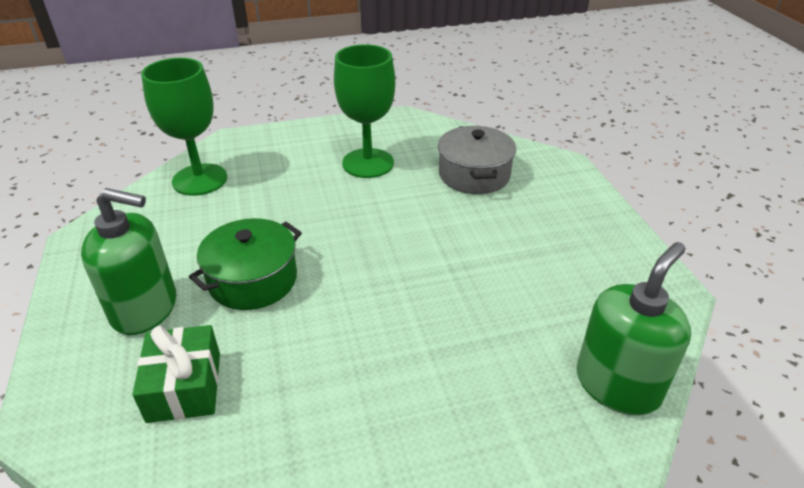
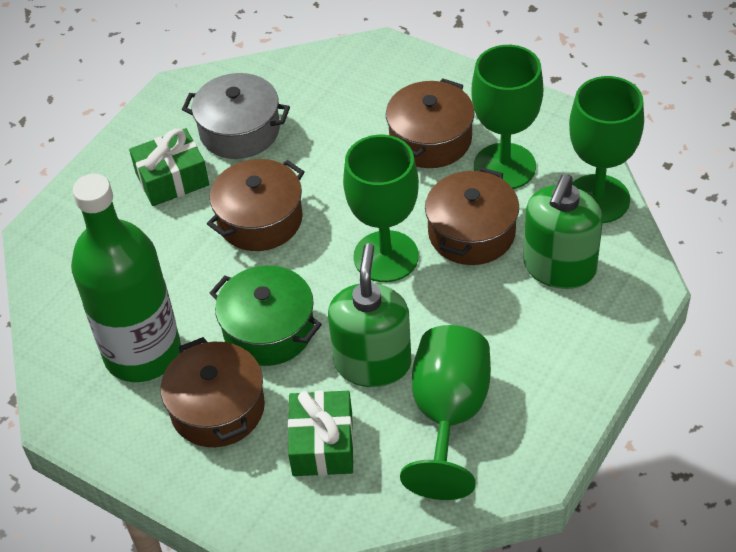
brown pot: none = 0 -> [160,337,265,447] [207,159,305,251] [386,79,475,168] [425,167,519,265] = 4
green bottle: none = 0 -> [71,174,181,382] = 1
green gift: [132,325,220,423] = 1 -> [129,128,209,206] [288,391,354,476] = 2
green goblet: [141,58,227,196] [334,44,395,178] = 2 -> [343,135,419,282] [400,325,491,500] [472,45,543,189] [569,76,644,223] = 4

